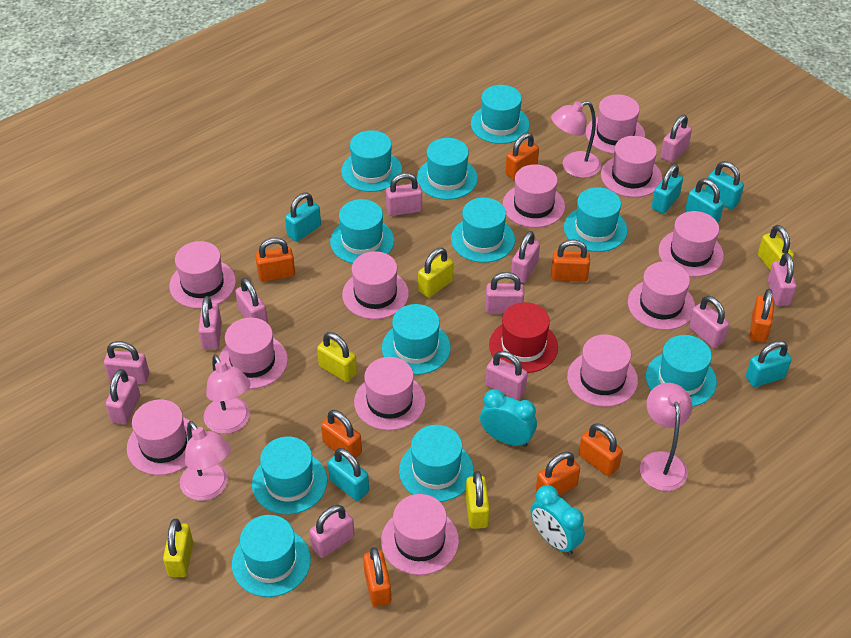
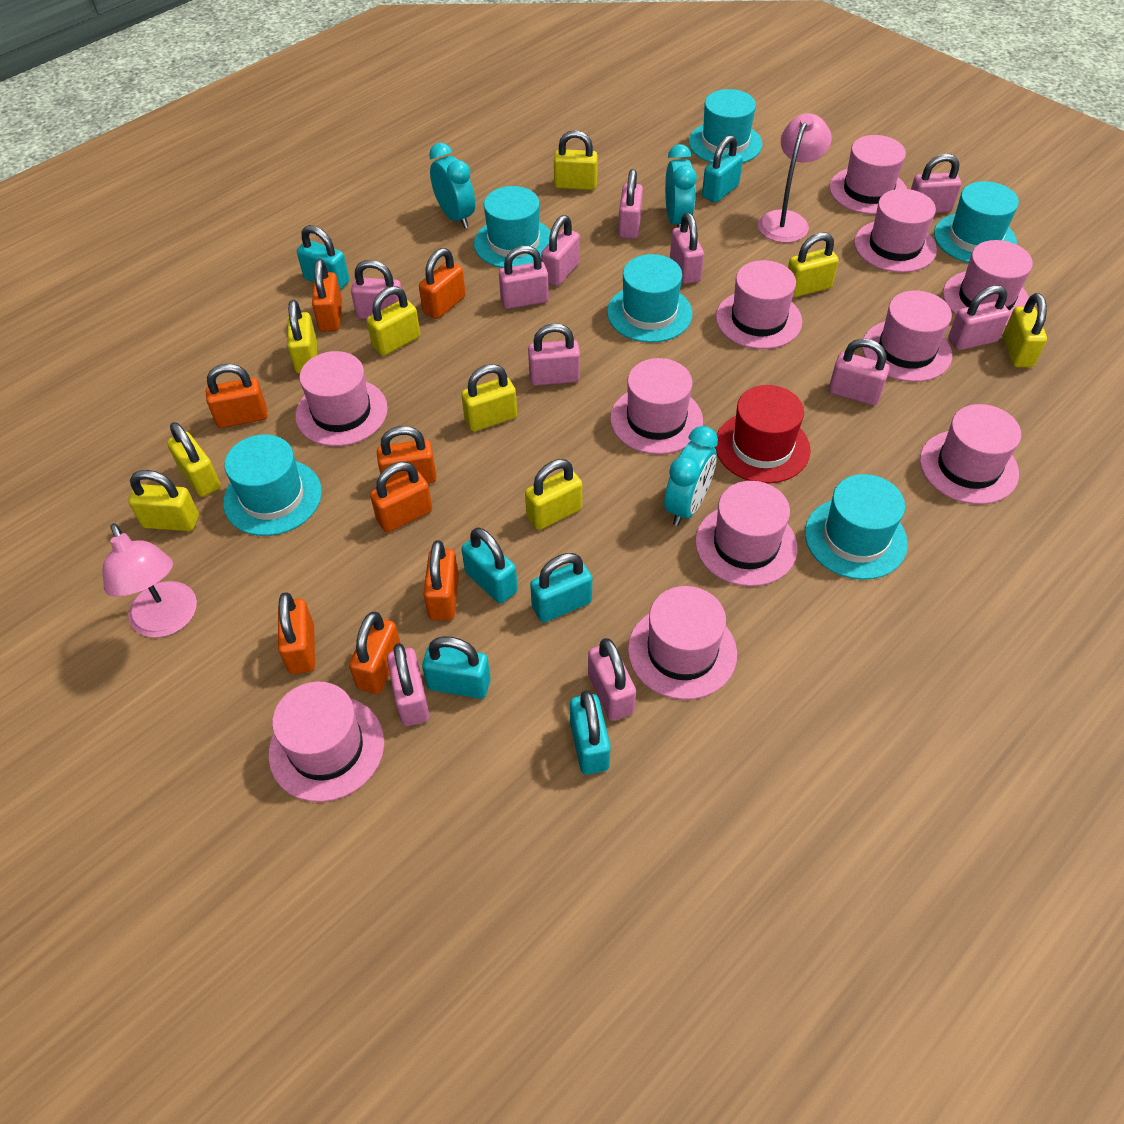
pink hat: [127,399,193,475] [169,241,236,309] [219,318,288,389] [342,251,409,319] [354,357,426,431] [381,494,459,575] [503,164,565,228] [567,334,638,407] [586,94,645,154] [601,136,662,197] [628,262,695,330] [658,211,724,277] = 12 -> [268,681,384,802] [295,351,388,446] [610,358,703,454] [628,586,737,700] [695,481,798,586] [716,260,802,349] [829,135,907,214] [854,189,937,273] [862,290,952,382] [920,404,1021,504] [943,240,1033,327] = 11
pink lamp: [180,421,231,501] [204,354,251,434] [551,101,601,178] [640,383,692,491] = 4 -> [103,523,197,638] [758,113,831,243] = 2
pink padlock: [104,341,149,384] [106,369,140,425] [198,296,222,350] [235,278,268,323] [309,505,354,558] [386,173,422,216] [486,272,524,314] [486,351,528,400] [511,231,540,283] [660,115,692,163] [689,296,729,348] [768,253,796,306] = 12 -> [351,260,401,319] [387,643,430,726] [499,246,549,309] [528,323,580,386] [541,215,580,286] [588,638,636,721] [618,169,643,239] [670,212,704,284] [829,338,890,405] [911,153,961,213] [948,285,1010,350] = 11
turquoise clock: [480,389,537,447] [531,485,585,555] = 2 -> [429,143,475,228] [664,426,718,526] [665,144,697,227] = 3
turquoise hat: [232,515,311,597] [252,436,327,514] [330,199,394,263] [341,130,402,192] [382,304,451,375] [399,425,474,502] [416,138,478,200] [451,198,515,263] [471,85,530,144] [564,187,628,252] [646,335,717,407] = 11 -> [223,435,322,536] [474,186,551,268] [607,254,693,343] [688,89,763,163] [805,474,908,580] [934,181,1019,263] = 6
yellow padlock: [163,519,193,577] [317,332,357,382] [418,248,453,298] [466,471,490,529] [758,225,794,270] = 5 -> [128,470,199,531] [167,422,221,497] [288,300,317,374] [367,286,420,356] [461,364,517,432] [525,459,582,530] [554,130,598,190] [788,232,839,297] [1003,293,1047,367] = 9

